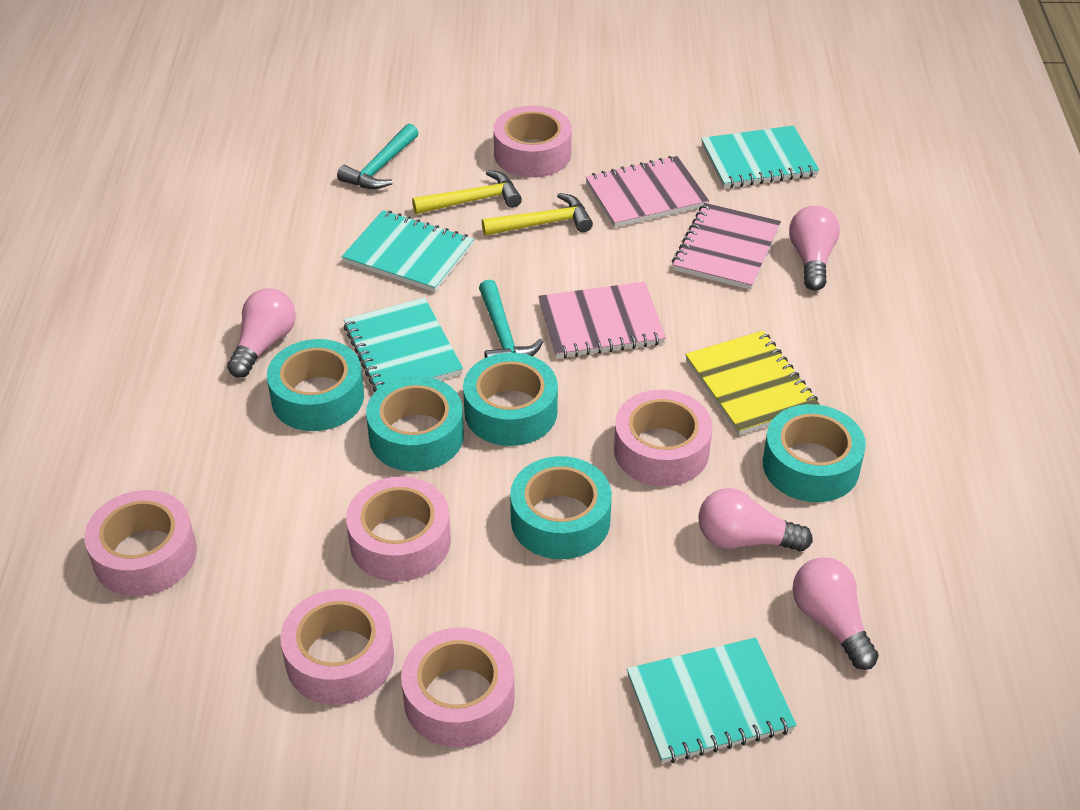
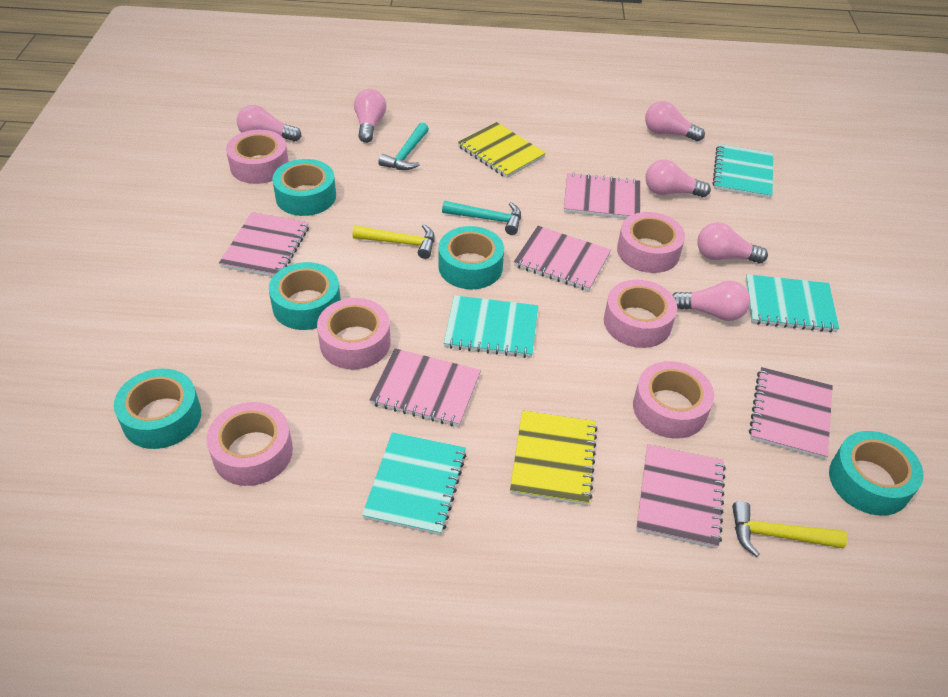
pink light bulb: [227,288,296,378] [698,488,813,551] [789,206,840,291] [792,557,879,670] = 4 -> [237,105,301,141] [354,89,386,143] [645,101,705,141] [646,160,711,197] [673,281,750,321] [697,222,768,263] = 6
pink notebook: [538,282,666,358] [586,156,709,228] [672,203,781,290] = 3 -> [219,212,309,277] [369,348,481,427] [514,226,611,291] [564,172,640,219] [636,444,726,549] [749,367,833,460] = 6
yellow notebook: [685,331,820,435] = 1 -> [458,122,546,178] [510,411,598,506] = 2

